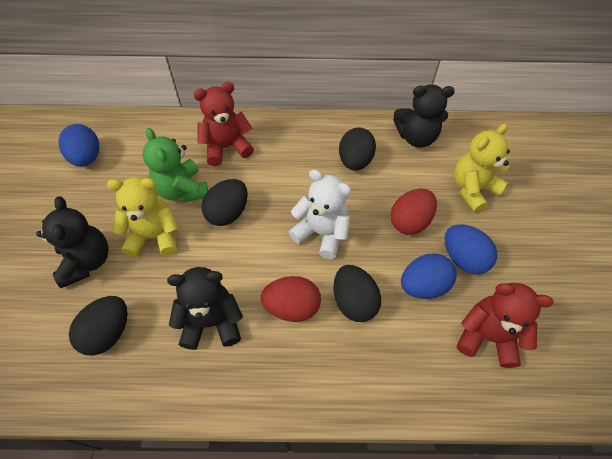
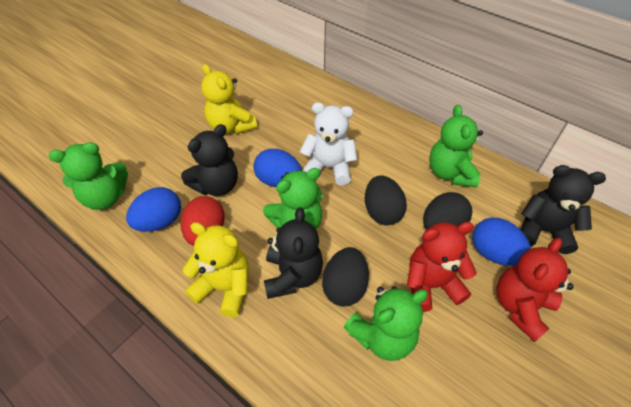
black egg: [69,296,128,356] [201,179,248,226] [333,265,381,322] [339,127,376,171] = 4 -> [322,247,369,306] [365,175,407,225] [423,192,473,230] = 3
green teddy bear: [142,128,208,202] = 1 -> [49,142,128,210] [263,168,323,229] [344,286,428,361] [429,105,483,188] = 4
red egg: [260,276,321,322] [390,189,437,235] = 2 -> [180,196,225,246] = 1

